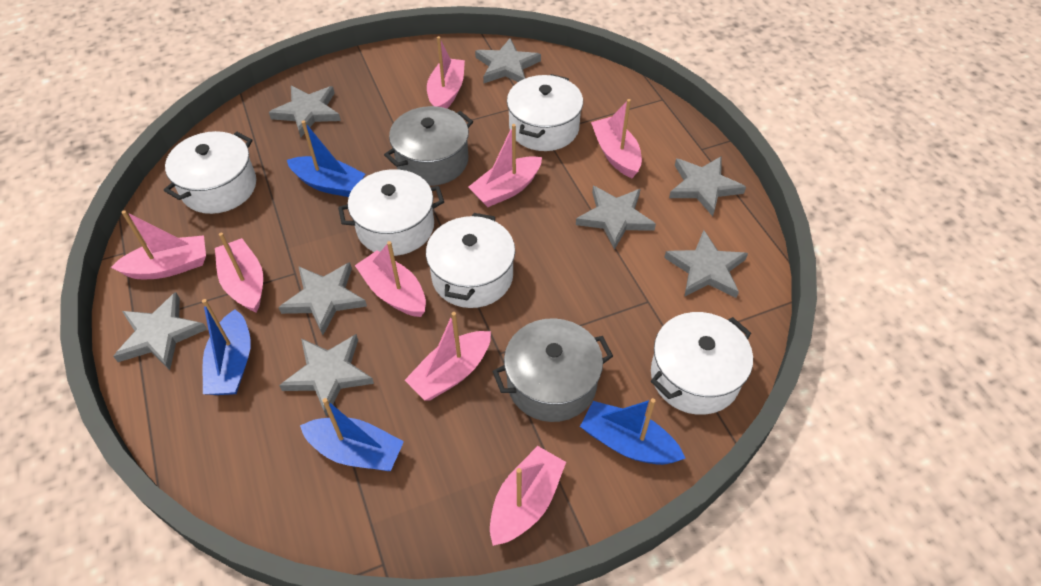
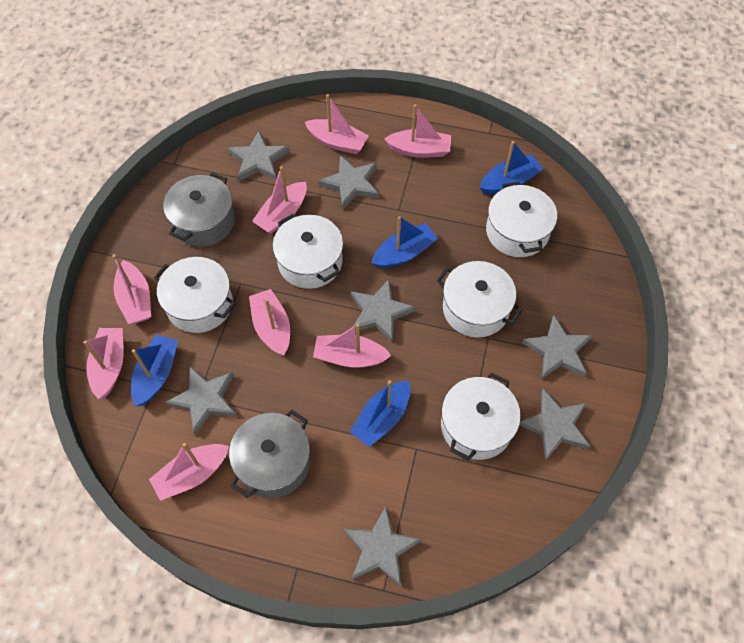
grey star: [113,292,207,370] [269,85,341,137] [278,262,367,335] [279,334,374,417] [475,38,541,83] [576,186,656,250] [664,230,748,298] [669,156,746,216] = 8 -> [165,366,237,435] [228,131,289,181] [319,155,379,209] [344,507,422,586] [350,279,416,342] [520,389,590,461] [522,316,592,380] = 7

